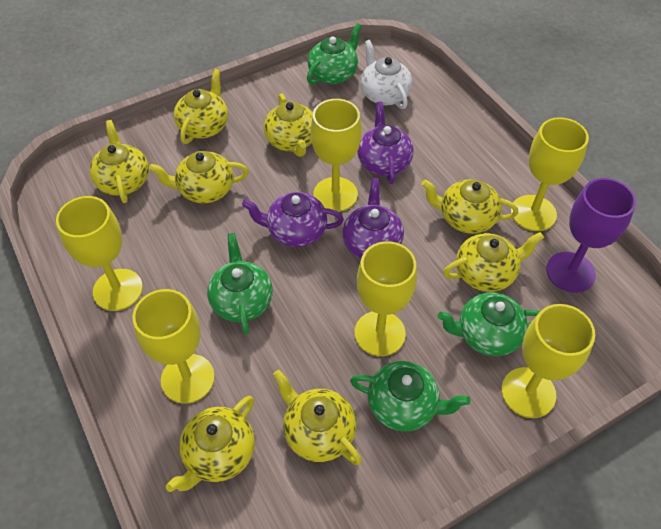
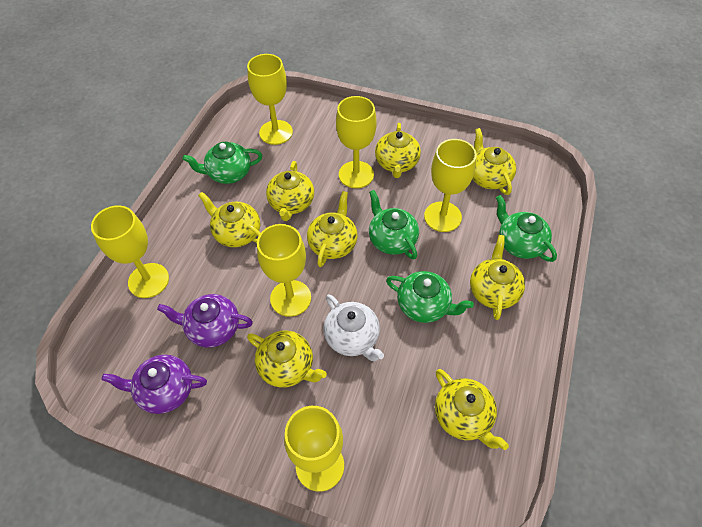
purple goblet: [546,178,636,293] = 1 -> none = 0
purple teapot: [242,192,344,247] [342,178,404,258] [357,102,414,184] = 3 -> [101,355,207,414] [157,294,253,348] = 2

